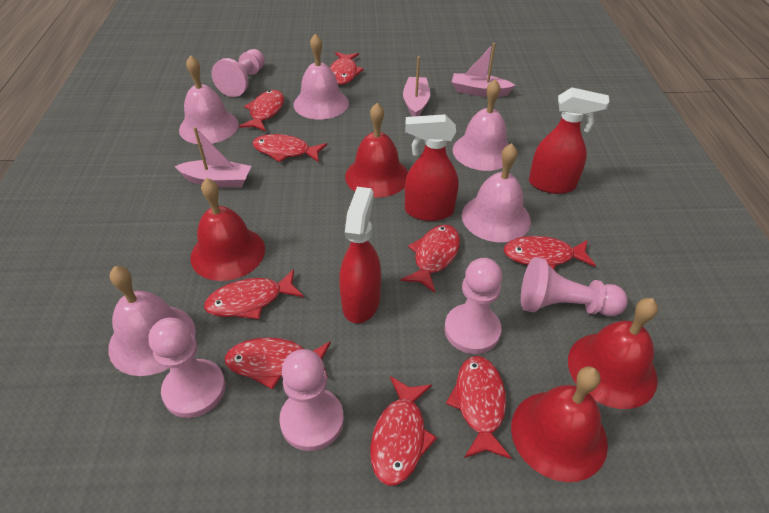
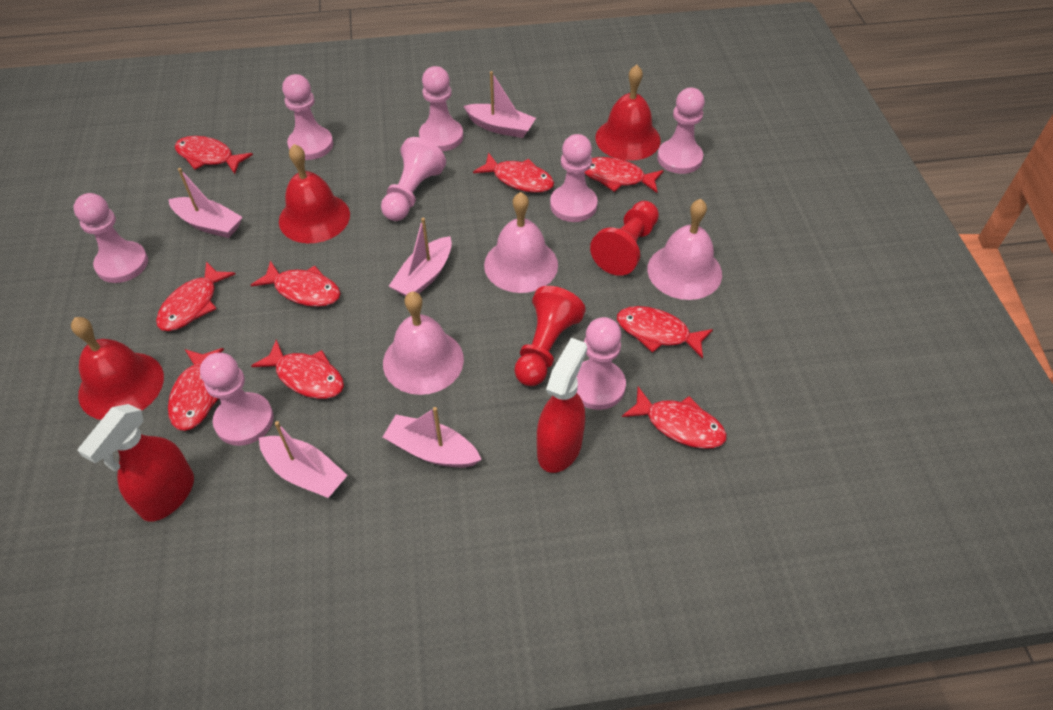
pink bell: [108,266,196,376] [179,55,239,144] [293,34,349,120] [453,79,509,171] [462,143,531,242] = 5 -> [383,292,464,395] [484,192,558,293] [647,199,722,300] = 3
pink boat: [175,127,251,188] [403,56,430,117] [452,43,516,97] = 3 -> [168,168,242,238] [259,421,348,498] [383,407,482,468] [389,218,452,296] [463,71,536,138] = 5
pink pawn: [148,318,225,418] [211,49,265,97] [279,349,344,451] [444,258,502,354] [521,257,628,316] = 5 -> [74,193,148,283] [200,353,274,446] [282,74,333,160] [381,137,446,221] [419,66,463,151] [550,134,598,222] [577,317,626,410] [657,88,705,174] = 8
red bell: [190,178,265,281] [345,103,408,198] [511,366,608,482] [568,298,658,409] = 4 -> [71,317,164,420] [279,144,350,243] [595,65,661,161] = 3
red pawn: none = 0 -> [514,286,586,386] [590,201,659,276] = 2
red spray bottle: [339,187,381,323] [405,114,458,221] [529,87,609,194] = 3 -> [77,404,194,522] [537,338,587,473] = 2

